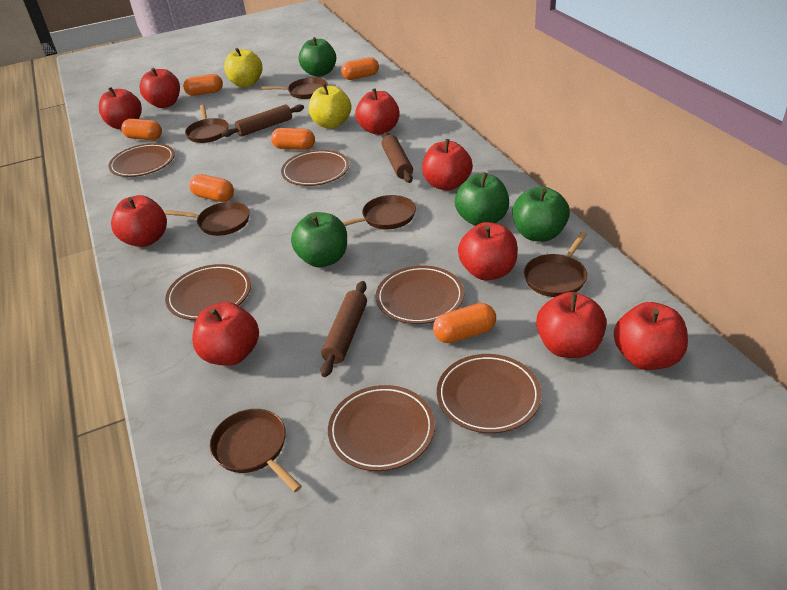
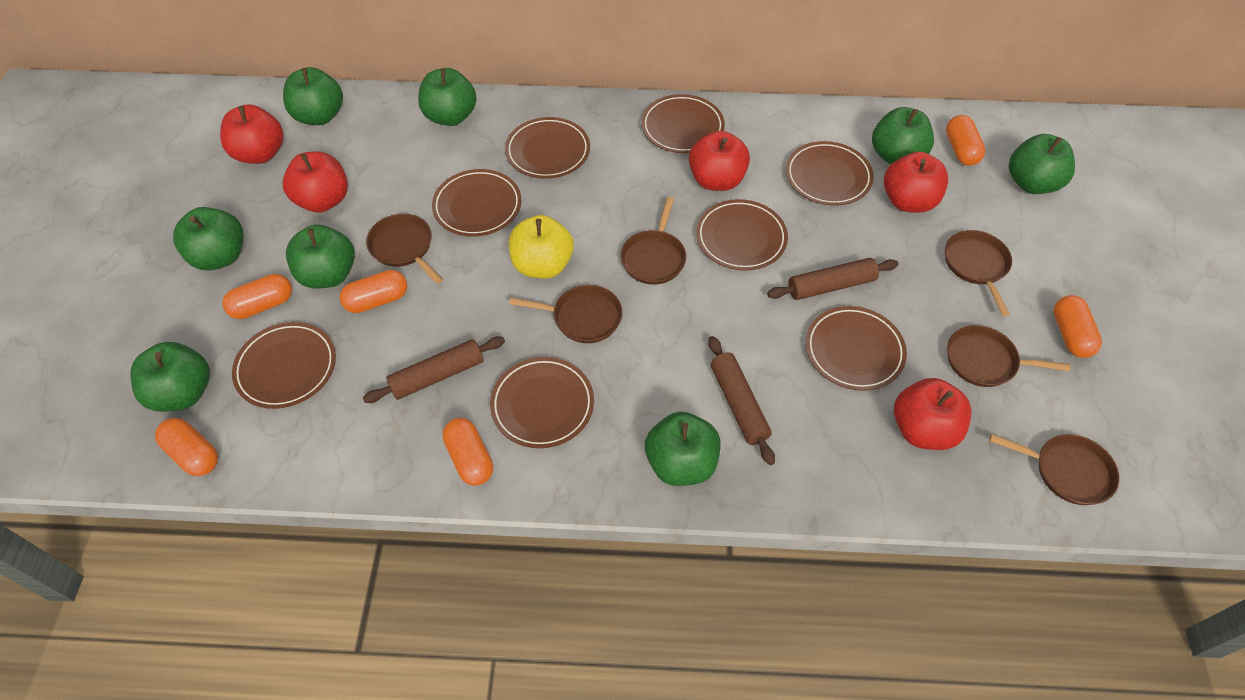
brown plate: [108,143,175,177] [165,264,251,320] [281,150,349,186] [328,385,435,471] [376,266,464,324] [437,354,542,433] = 6 -> [232,322,336,409] [432,169,521,237] [490,357,594,448] [505,117,590,179] [641,94,725,153] [696,199,788,271] [786,141,874,206] [806,306,907,391] = 8
green apple: [291,212,347,268] [299,37,336,77] [454,172,509,226] [512,186,570,242] = 4 -> [130,342,210,412] [173,207,243,270] [283,67,343,125] [286,224,355,289] [418,68,477,126] [645,412,720,486] [872,107,934,165] [1009,134,1075,194] = 8
red apple: [99,87,142,129] [111,195,167,247] [139,68,180,108] [192,302,259,366] [356,88,400,135] [422,139,473,191] [458,222,518,280] [536,292,607,358] [614,302,688,370] = 9 -> [220,105,284,164] [283,151,348,213] [689,131,750,191] [884,152,948,213] [894,378,971,450] = 5
yellow apple: [224,48,262,87] [309,84,352,128] = 2 -> [509,215,574,279] = 1

